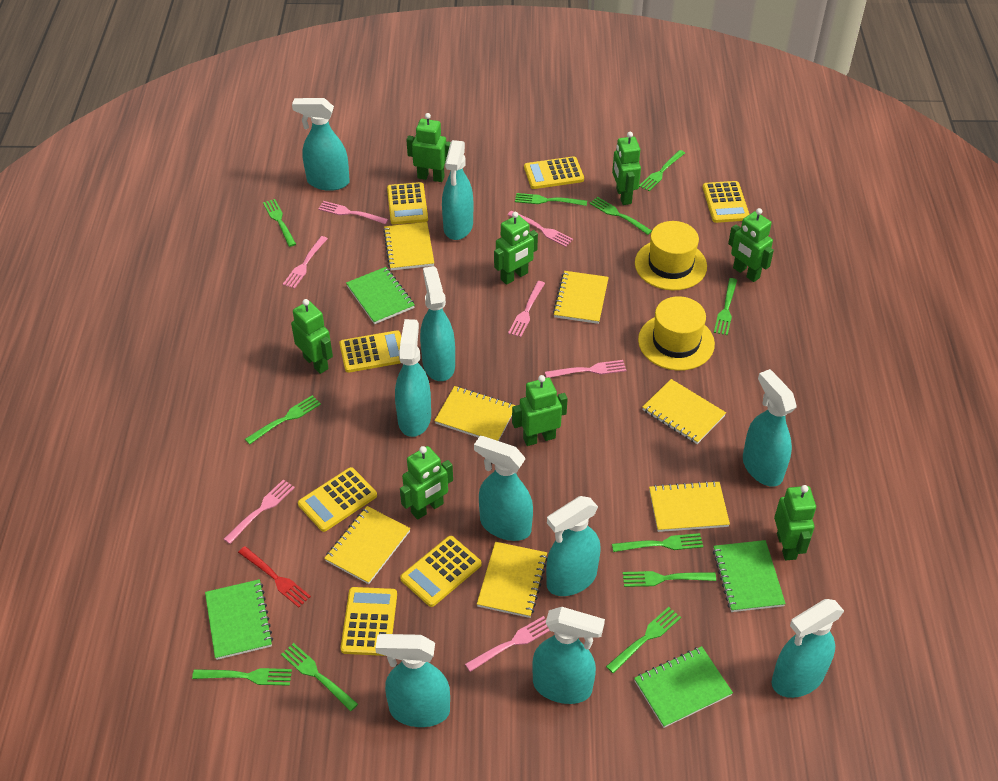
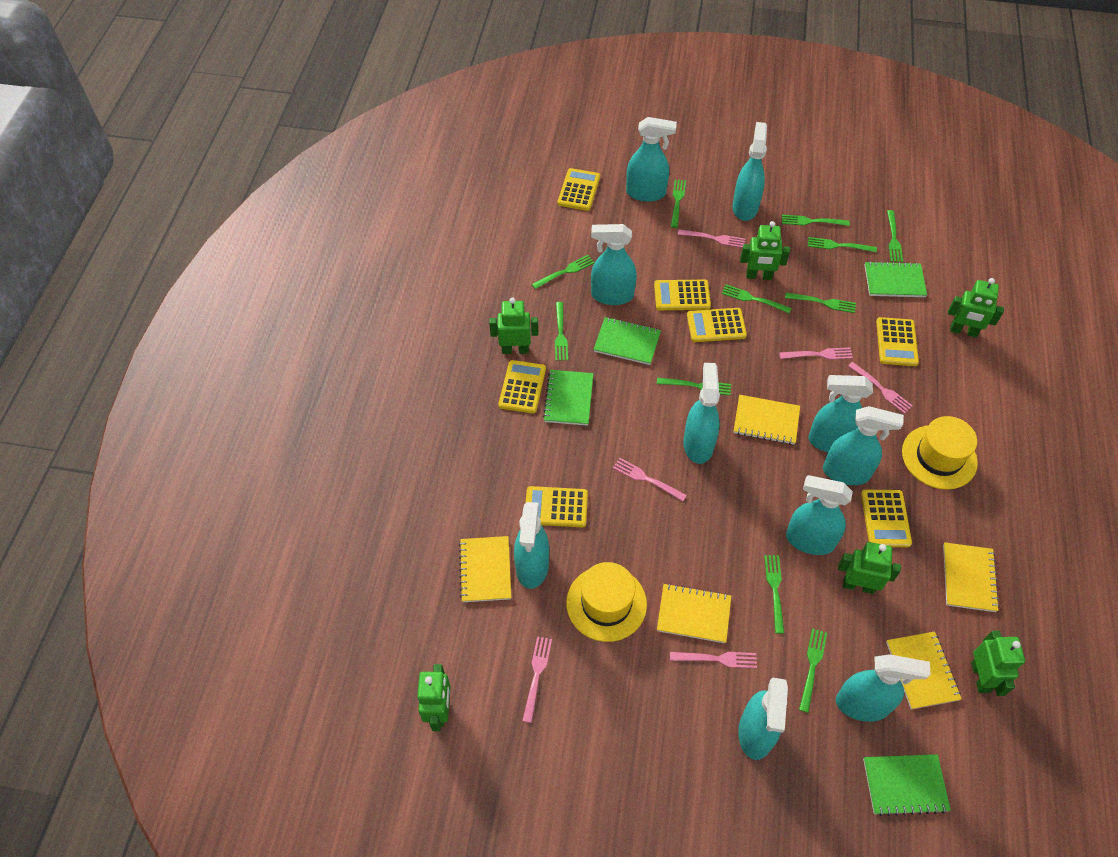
green robot: [291,299,333,374] [400,446,453,520] [406,113,451,182] [494,212,538,285] [512,375,568,446] [612,132,641,205] [728,208,774,282] [774,485,816,560] = 8 -> [417,664,450,731] [489,298,538,354] [740,221,790,280] [838,542,901,594] [948,278,1004,338] [971,630,1025,696] = 6
pink fork: [224,479,295,544] [283,236,328,289] [318,201,388,224] [465,616,550,672] [508,210,573,247] [508,281,545,337] [545,360,626,378] = 7 -> [522,636,552,723] [613,458,687,501] [670,652,757,668] [678,229,745,248] [779,347,853,360] [848,362,913,414] = 6
red fork: [238,546,311,607] = 1 -> none = 0
yellow notebook: [324,506,410,584] [383,222,434,271] [434,386,516,441] [477,542,547,618] [553,271,609,324] [642,379,726,444] [649,481,730,532] = 7 -> [459,536,511,602] [657,583,731,643] [733,395,800,445] [886,632,962,710] [943,542,999,612] = 5

